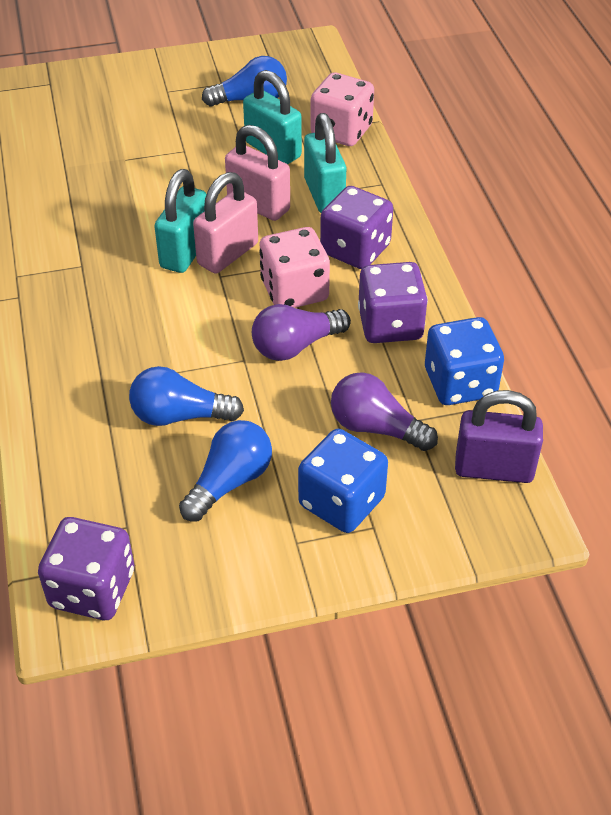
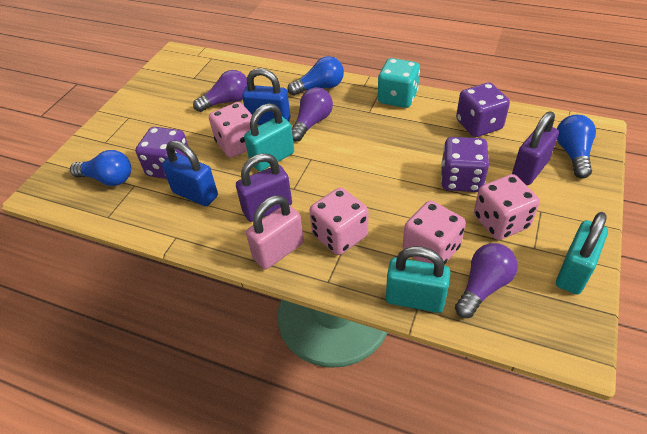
blue dice: [298,429,388,533] [425,317,504,405] = 2 -> none = 0
blue padlock: none = 0 -> [162,140,218,206] [242,68,291,125] = 2
pink dice: [259,227,330,308] [311,72,374,146] = 2 -> [209,102,252,158] [309,188,368,255] [403,201,466,265] [474,174,540,240] = 4
pink padlock: [193,172,258,274] [225,125,290,221] = 2 -> [246,195,304,269] = 1
purple light bulb: [252,304,351,361] [331,372,438,451] = 2 -> [193,70,247,112] [292,87,333,142] [455,243,518,318] = 3
purple padlock: [455,390,543,483] = 1 -> [236,153,292,222] [512,111,559,185] = 2
turquoise dice: none = 0 -> [378,58,420,108] = 1

